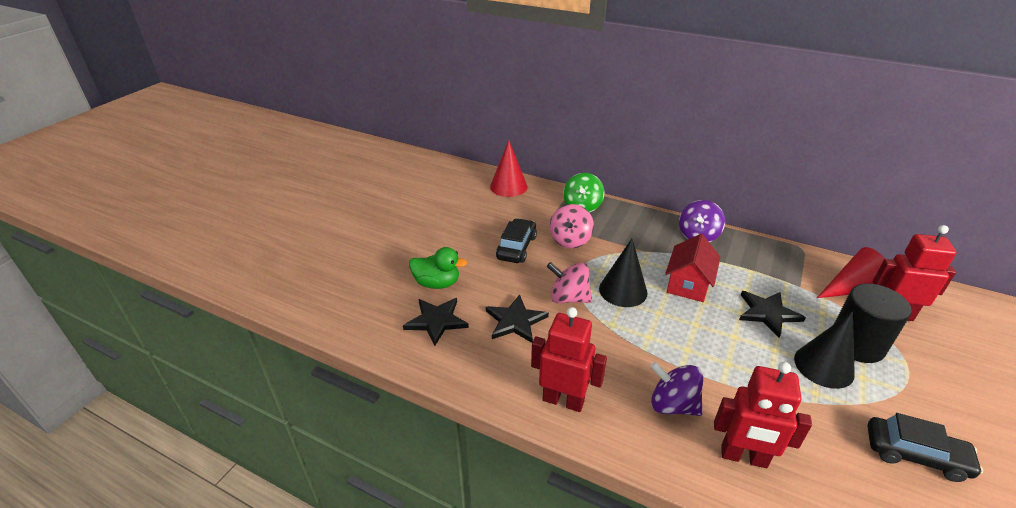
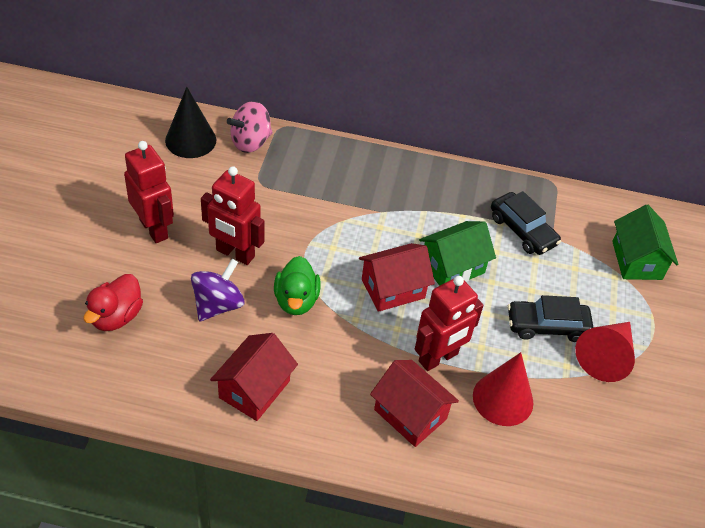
black cone: [599,239,648,307] [794,311,855,389] = 2 -> [165,87,216,158] = 1
black cylinder: [834,283,911,363] = 1 -> none = 0
black star: [403,298,469,346] [486,295,549,343] [739,291,806,337] = 3 -> none = 0
green house: none = 0 -> [419,221,496,286] [612,205,678,280] = 2
green spinning top: [563,173,604,213] = 1 -> none = 0
pink spinning top: [547,262,592,303] [550,204,594,248] = 2 -> [227,101,273,153] = 1
purple spinning top: [650,362,703,416] [679,200,725,242] = 2 -> [191,259,245,321] = 1
red duck: none = 0 -> [84,274,143,331] = 1
red house: [665,234,720,302] = 1 -> [210,333,298,421] [359,243,435,312] [370,360,459,447] = 3

